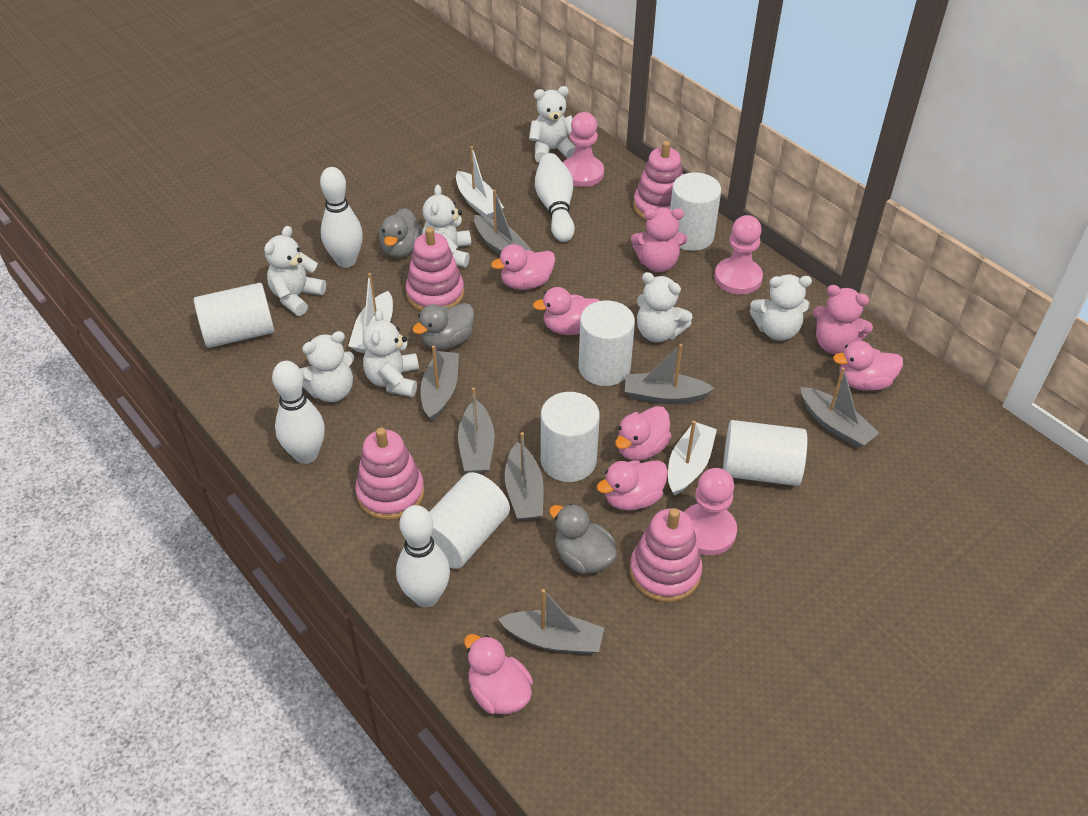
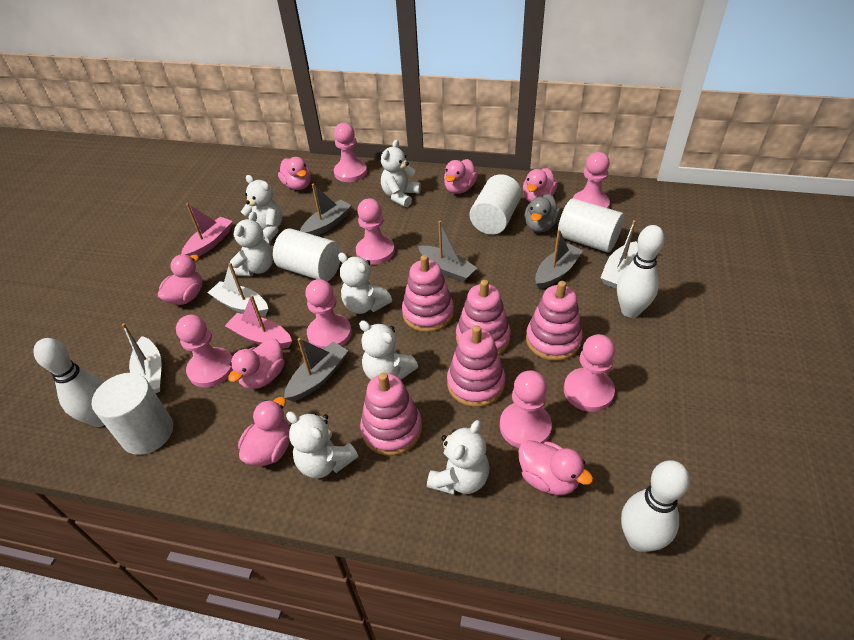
grey boat: [420,346,459,421] [458,387,495,473] [474,190,532,255] [498,589,604,655] [505,432,543,520] [625,344,715,404] [800,367,879,448] = 7 -> [284,338,349,401] [300,184,352,236] [418,221,477,282] [535,229,583,289] = 4
grey duck: [379,208,422,258] [412,303,474,350] [549,504,617,574] = 3 -> [525,194,560,233] = 1
pink boat: none = 0 -> [181,203,233,256] [225,295,292,349] = 2
pink duck: [464,634,533,715] [491,244,555,290] [533,287,600,335] [597,460,668,511] [615,406,672,461] [833,341,903,391] = 6 -> [158,254,202,305] [228,338,285,389] [238,397,290,466] [278,157,311,190] [444,159,477,194] [518,440,593,495] [523,168,557,202] = 7
pink pawn: [563,112,604,187] [684,468,737,555] [714,215,763,294] = 3 -> [176,315,233,388] [305,279,352,349] [334,123,367,182] [356,198,395,265] [500,370,552,448] [564,334,615,412] [573,152,610,209] = 7
pink stacking toy: [355,427,425,520] [406,227,464,311] [630,508,703,602] [633,141,683,221] = 4 -> [360,373,422,456] [402,255,454,332] [447,325,505,407] [456,280,511,355] [526,281,583,361] = 5
pink teddy bear: [631,208,687,272] [813,285,873,354] = 2 -> none = 0
white bowling pin: [272,361,325,464] [320,167,363,268] [396,505,450,607] [535,153,575,242] = 4 -> [33,338,104,427] [617,225,665,318] [621,460,690,552] = 3
white cylinder: [194,283,274,348] [429,472,510,569] [541,392,600,482] [578,300,635,386] [670,172,721,251] [723,420,807,486] = 6 -> [92,373,173,455] [273,229,341,281] [470,174,522,235] [558,198,624,252] = 4

